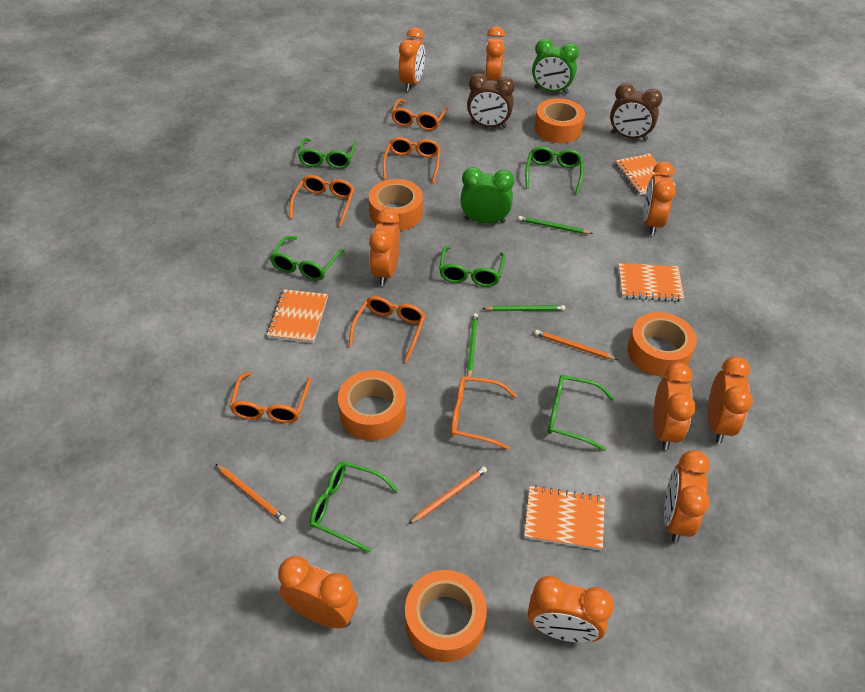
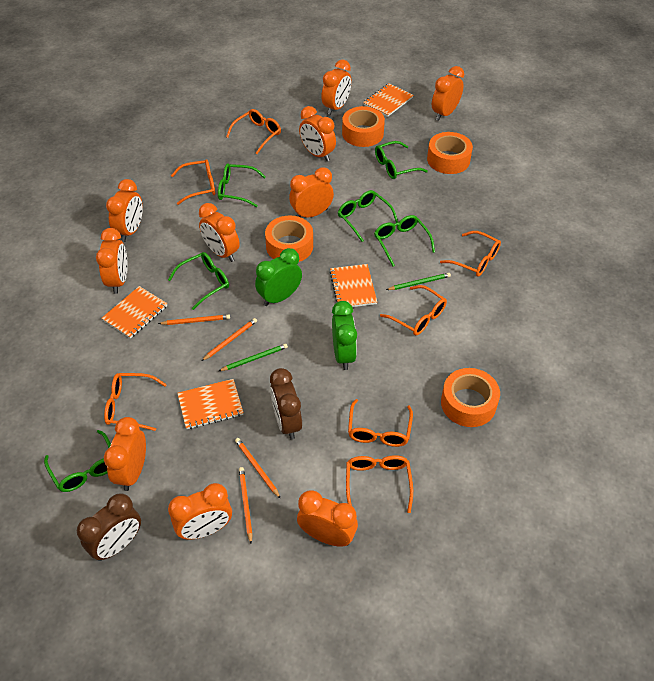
green pencil: [467,313,478,377] [482,305,565,311] [518,216,593,234] = 3 -> [219,344,288,371] [386,273,451,290] = 2
orange clock: [278,556,358,628] [369,208,400,286] [399,27,425,91] [485,26,505,81] [528,576,614,643] [643,161,676,235] [653,362,696,450] [664,450,710,543] [708,356,753,443] = 9 -> [96,228,128,294] [104,417,146,491] [106,179,143,242] [168,483,232,540] [199,203,240,262] [289,167,334,218] [297,490,358,547] [299,106,336,162] [321,60,351,115] [432,66,464,121] = 10
orange glasses: [229,372,311,423] [290,175,354,227] [349,296,425,362] [383,137,441,183] [391,99,449,131] [451,376,517,450] = 6 -> [104,373,167,431] [171,159,215,205] [226,109,281,154] [346,455,413,513] [348,399,413,447] [380,285,447,335] [440,231,501,276] = 7
orange pencil: [215,464,286,522] [409,466,487,524] [535,330,618,360] = 3 -> [158,314,230,325] [202,318,257,361] [235,438,281,499] [239,467,253,543] = 4
orange tape: [338,370,406,441] [369,179,423,231] [405,570,487,662] [534,98,585,143] [627,312,697,377] = 5 -> [265,216,313,262] [342,106,385,147] [427,132,473,174] [441,368,500,427] = 4

